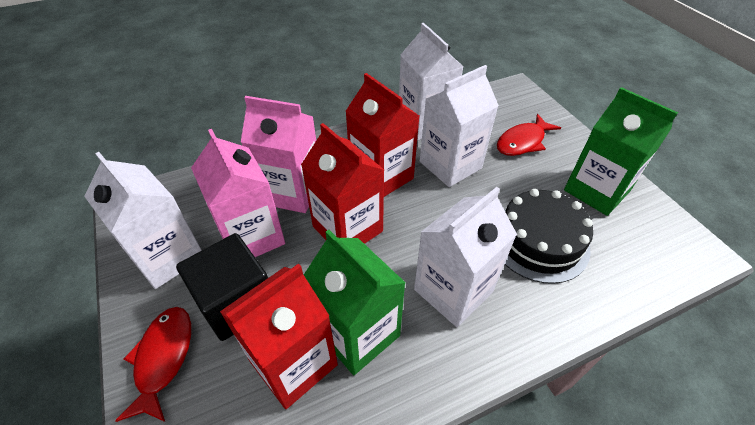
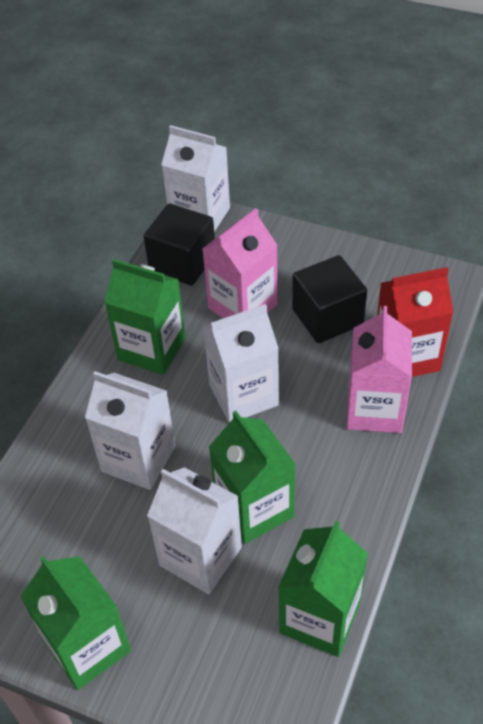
black cake: [504,189,593,284] = 1 -> none = 0
black cube: [176,233,268,341] = 1 -> [143,203,215,286] [292,255,367,343] = 2
green carton: [304,230,406,375] [564,87,678,216] = 2 -> [20,556,131,690] [104,259,186,375] [209,410,296,544] [278,521,368,657] = 4
red carton: [220,264,338,409] [301,123,384,244] [345,73,419,197] = 3 -> [377,267,454,377] = 1
red fish: [115,307,191,422] [497,114,561,156] = 2 -> none = 0

